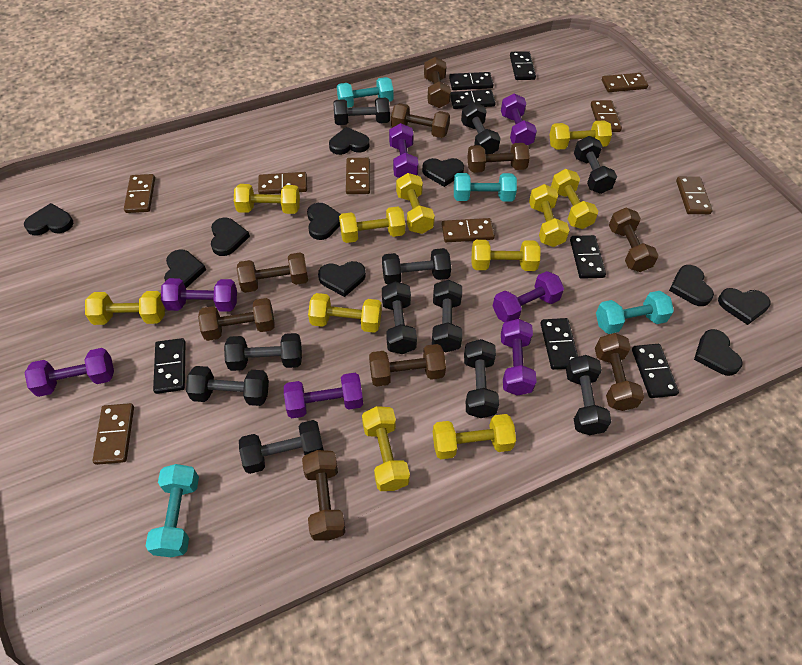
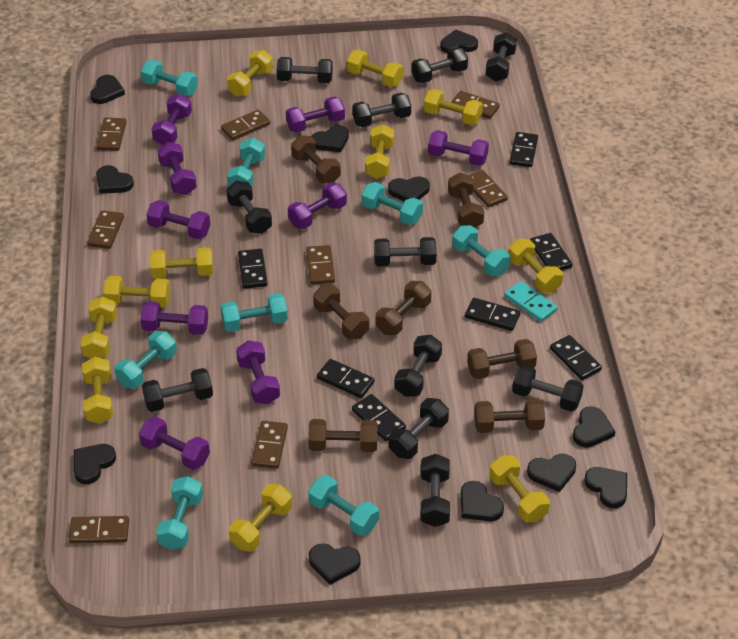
black heart: [24,203,74,236] [164,249,206,288] [211,217,250,256] [307,203,341,240] [318,261,366,297] [329,127,370,155] [422,158,464,187] [669,265,714,306] [694,329,743,376] [718,288,770,325] = 10 -> [74,444,116,484] [90,75,125,104] [96,165,134,194] [309,544,360,585] [311,125,349,152] [388,177,430,202] [440,29,478,53] [461,481,504,521] [527,454,576,492] [573,406,615,448] [584,467,627,508] = 11
brown dumbbell: [198,298,275,341] [237,252,308,293] [302,450,346,540] [369,344,446,387] [391,103,450,138] [424,57,451,108] [467,143,530,173] [595,333,644,411] [609,208,659,272] = 9 -> [291,135,341,184] [308,419,377,452] [313,285,369,340] [376,281,431,335] [448,173,484,228] [467,339,537,379] [474,399,545,433] = 7
purple dumbbell: [25,348,114,397] [161,278,237,312] [284,373,363,418] [389,123,419,178] [493,271,564,322] [501,93,537,146] [501,319,537,396] = 7 -> [139,417,210,470] [140,301,208,335] [146,200,210,239] [151,94,192,145] [157,142,197,195] [236,341,280,404] [286,96,345,133] [288,182,347,229] [428,130,489,166] = 9
turquoise domino: none = 0 -> [504,281,558,322] = 1
turquoise dumbbell: [146,464,199,557] [337,77,393,108] [454,173,517,201] [596,291,674,334] = 4 -> [114,331,177,389] [141,60,198,97] [156,476,203,550] [221,293,288,332] [227,138,265,187] [308,475,379,536] [362,182,423,225] [452,225,510,276] = 8

